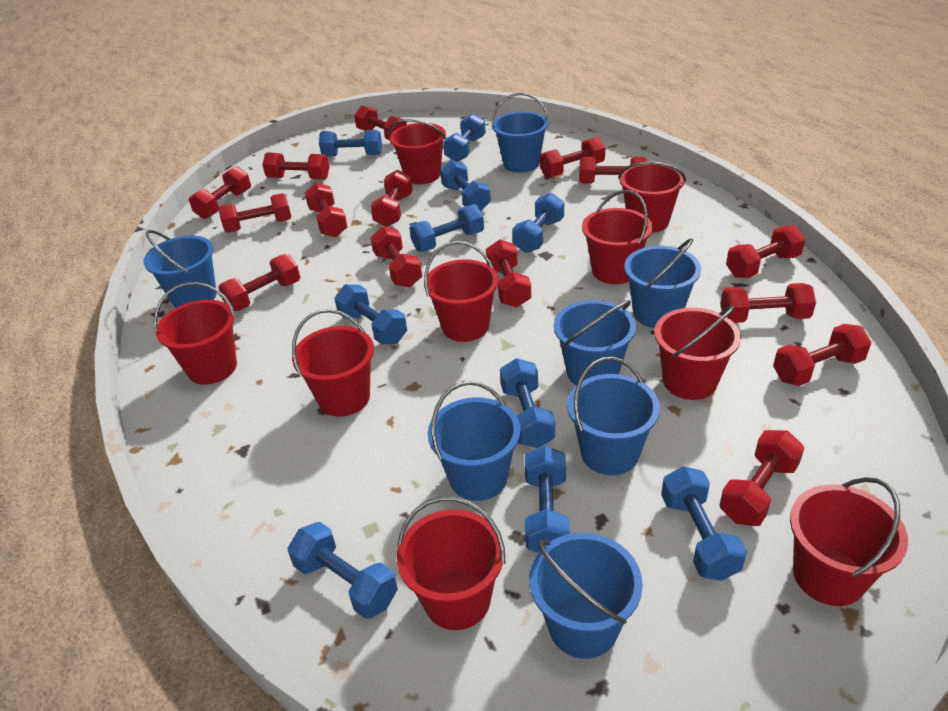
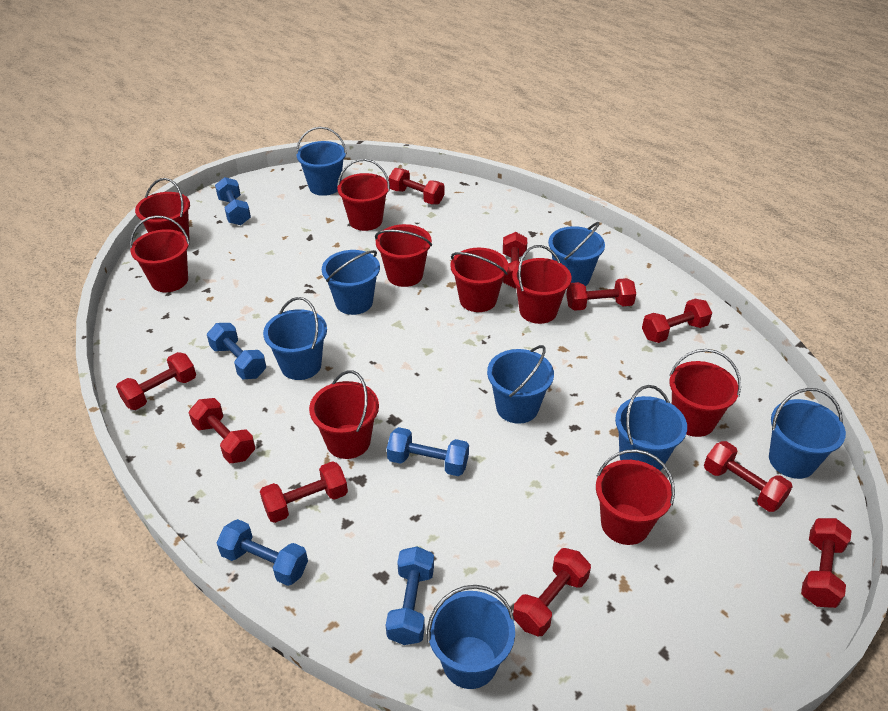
blue bucket: [143,230,217,308] [428,381,520,501] [491,93,550,173] [529,533,643,659] [554,300,636,385] [567,357,660,475] [624,238,701,328] = 7 -> [263,297,327,380] [296,127,347,196] [322,250,380,315] [427,585,515,689] [487,345,554,424] [548,222,605,286] [615,385,687,470] [769,388,846,479] = 8
blue dumbbell: [288,522,398,619] [319,130,382,156] [334,284,407,344] [410,204,484,252] [440,160,491,211] [443,113,486,162] [500,358,555,448] [512,193,564,253] [525,446,570,553] [661,466,747,581] = 10 -> [207,323,266,379] [215,177,251,225] [217,519,308,586] [386,546,434,645] [387,427,469,476] = 5
red dumbbell: [189,166,251,219] [218,193,291,233] [218,254,300,311] [262,153,329,180] [304,183,348,237] [354,106,407,140] [370,226,422,287] [371,170,413,227] [486,239,531,307] [540,137,605,178] [579,157,647,184] [719,430,804,526] [720,283,816,323] [726,225,805,278] [773,324,872,386] = 15 -> [116,352,196,410] [189,398,255,463] [260,461,348,523] [389,168,445,205] [503,232,527,288] [513,548,591,636] [566,278,636,311] [642,299,712,343] [704,441,793,512] [801,518,851,608] = 10

